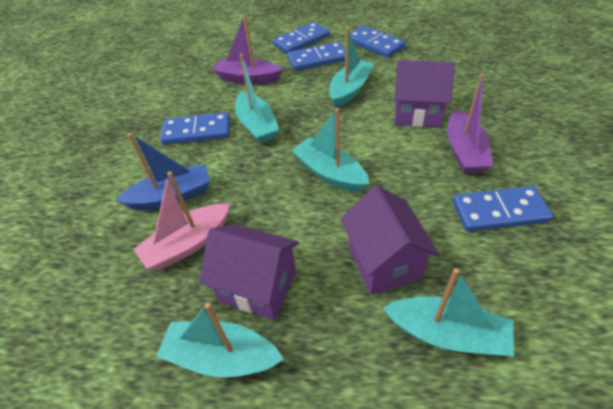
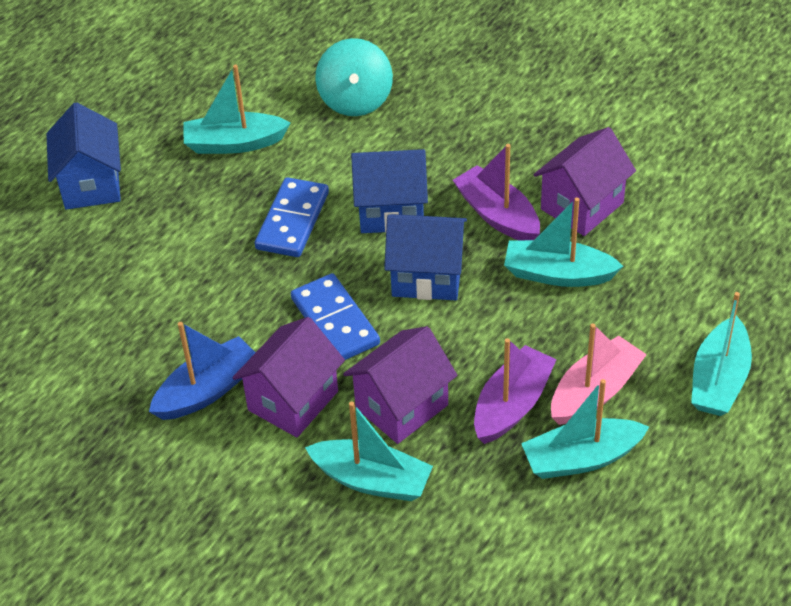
blue domino: [160,112,230,145] [273,22,330,54] [287,41,345,71] [350,25,405,58] [452,186,553,232] = 5 -> [255,177,329,257] [291,273,380,360] = 2
blue house: none = 0 -> [46,102,121,210] [351,149,428,233] [384,214,467,300] = 3
turquoise spinning top: none = 0 -> [315,38,393,116] = 1

